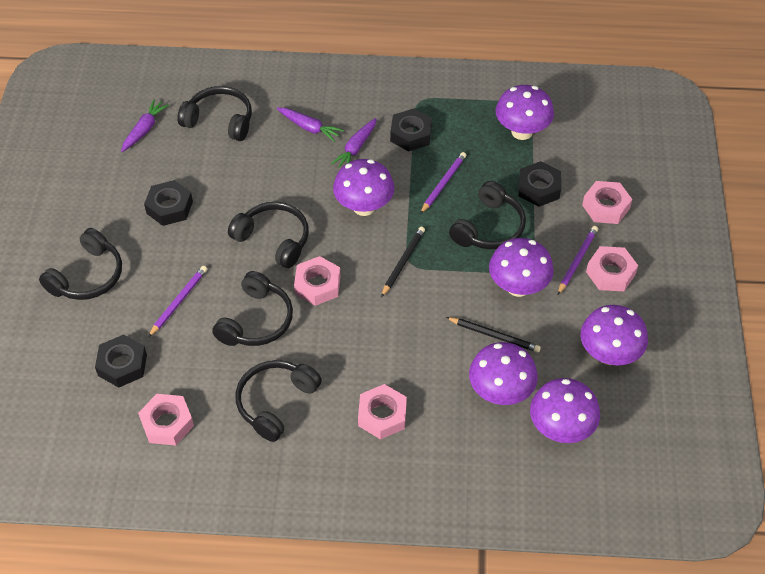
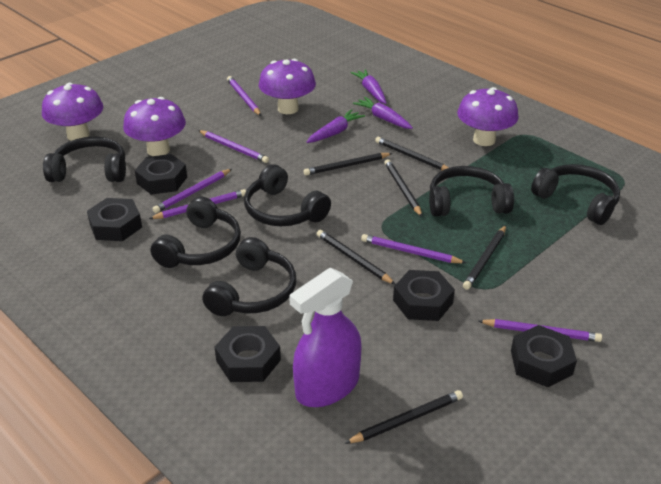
black nut: [95,334,147,388] [144,180,193,226] [390,108,432,151] [518,161,561,207] = 4 -> [87,198,142,241] [135,154,187,195] [215,326,281,382] [393,270,455,321] [511,325,577,387] = 5
black pencil: [381,227,425,297] [446,317,541,353] = 2 -> [304,153,393,176] [317,230,396,285] [345,390,463,444] [375,137,449,171] [384,159,422,217] [463,225,506,290] = 6
pink nut: [138,394,194,445] [294,256,340,306] [358,384,407,439] [582,181,632,224] [586,246,638,291] = 5 -> none = 0
purple mushroom: [333,159,394,216] [469,342,538,405] [489,238,554,297] [496,85,554,140] [530,378,600,443] [581,305,648,365] = 6 -> [42,83,103,141] [123,97,186,156] [259,59,316,114] [457,87,519,146] = 4
purple pencil: [148,266,207,337] [420,152,466,214] [558,226,598,295] = 3 -> [149,189,246,219] [152,169,232,213] [198,130,269,163] [227,76,261,116] [361,234,466,263] [479,319,602,342] = 6
purple spray bottle: none = 0 -> [289,267,362,407] = 1

